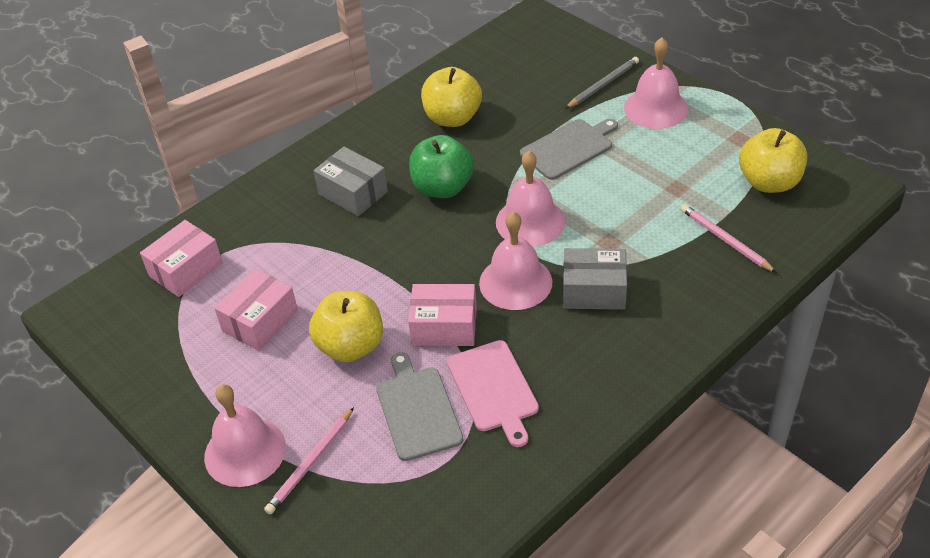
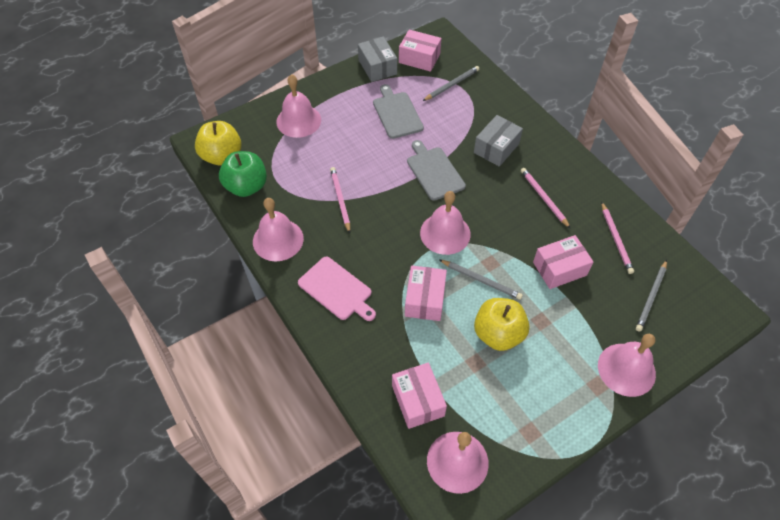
grey pencil: [565,57,639,109] = 1 -> [423,66,479,101] [440,260,523,300] [636,260,667,332] = 3
pink bell: [204,384,286,487] [479,212,552,310] [496,151,566,247] [624,37,688,129] = 4 -> [253,198,304,261] [276,74,321,138] [420,191,471,255] [427,432,489,494] [598,334,656,397] = 5
pink box: [140,220,223,297] [214,269,298,351] [408,284,477,346] = 3 -> [392,363,447,429] [399,30,441,72] [405,266,447,321] [533,235,593,289] = 4
pink pencil: [264,407,354,514] [681,204,777,273] = 2 -> [330,167,350,233] [521,168,571,229] [602,202,634,274] = 3
yellow apple: [309,291,383,362] [421,67,482,127] [739,128,807,193] = 3 -> [195,121,241,165] [474,298,529,351] = 2

